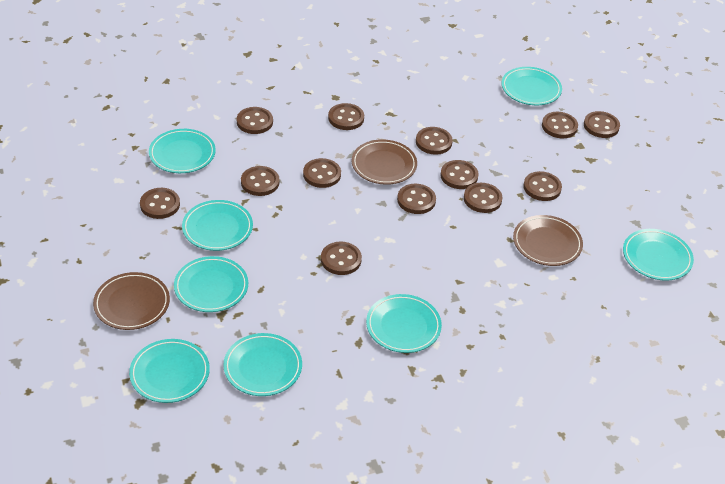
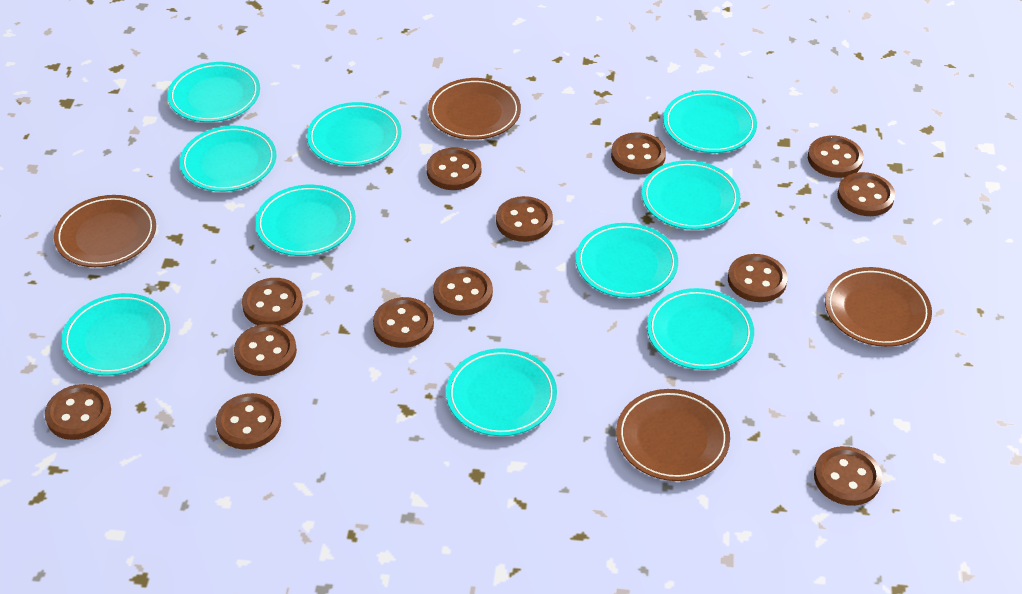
brown plate: [93,272,170,330] [352,139,417,185] [513,215,583,266] = 3 -> [54,195,156,267] [428,78,521,140] [616,389,730,481] [825,267,932,347] = 4
turquoise plate: [129,339,210,403] [149,129,216,173] [174,256,248,312] [182,200,253,251] [223,333,302,396] [366,294,442,353] [501,67,562,105] [623,229,694,281] = 8 -> [61,293,170,376] [168,62,260,122] [180,126,276,192] [255,185,356,256] [307,102,402,166] [446,348,557,436] [576,223,678,298] [642,160,740,230] [647,288,754,370] [663,90,757,153] = 10

